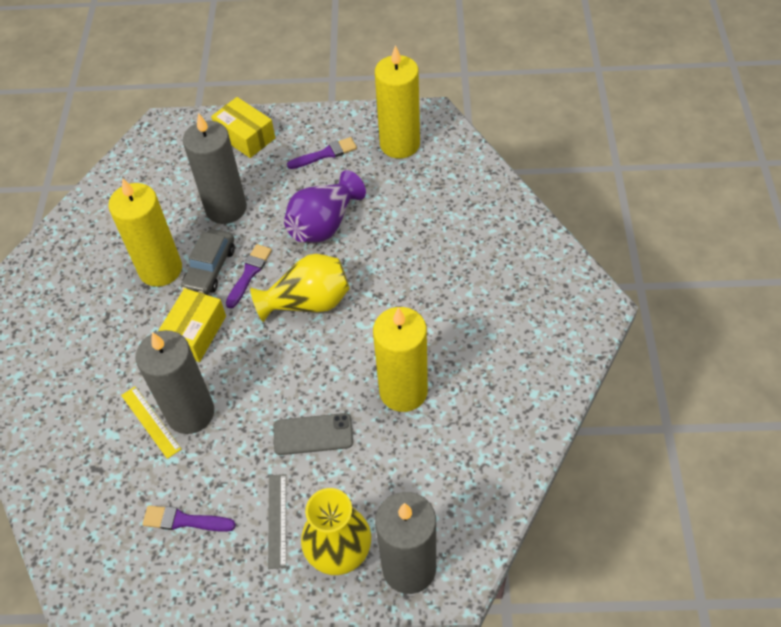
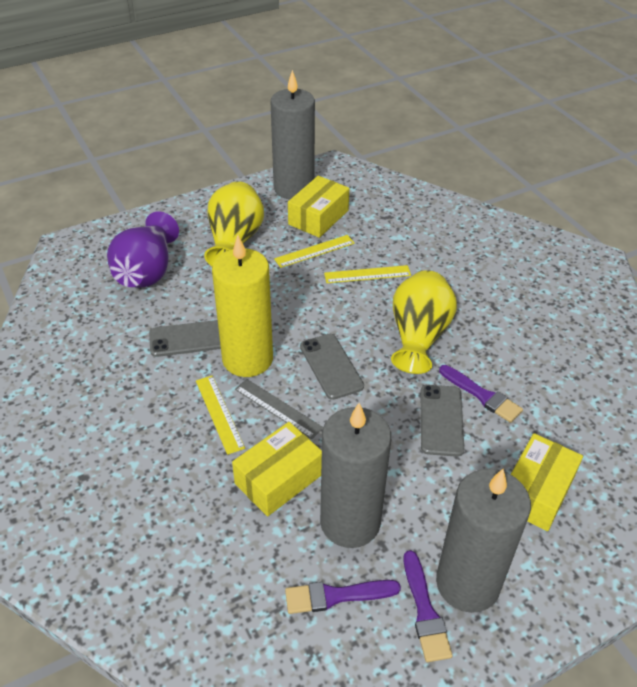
grey car: [181,229,235,295] = 1 -> none = 0
grey phone: [273,413,353,455] = 1 -> [149,320,221,357] [300,334,364,400] [421,385,464,457] = 3
yellow box: [158,288,226,362] [211,97,275,158] = 2 -> [232,422,322,516] [288,176,349,238] [511,433,583,531] = 3
yellow candle: [108,178,182,287] [373,307,428,412] [375,45,420,158] = 3 -> [212,235,273,377] = 1
yellow ruler: [121,387,181,459] = 1 -> [196,376,245,455] [274,235,355,268] [324,265,411,283] = 3

